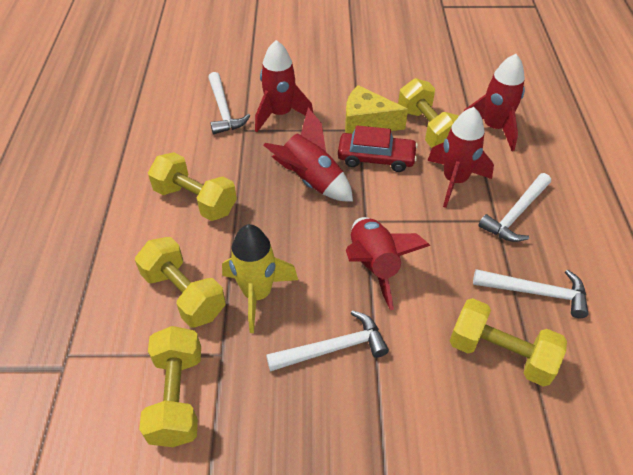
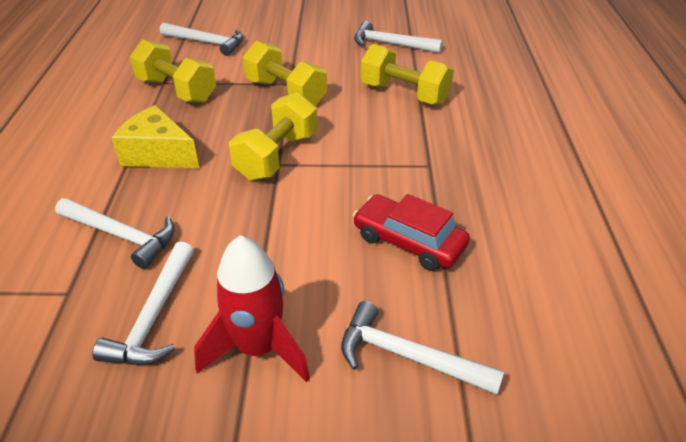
red rocket: [255,40,313,132] [263,107,353,202] [346,217,430,310] [427,107,494,208] [464,54,525,151] = 5 -> [194,235,310,382] = 1
white hammer: [208,72,250,134] [266,310,389,371] [473,269,589,318] [478,173,551,242] = 4 -> [55,198,175,269] [92,241,194,365] [160,23,244,56] [341,301,504,395] [354,21,443,53] = 5
yellow dumbbell: [135,237,226,327] [139,326,201,447] [148,152,237,221] [398,78,459,148] [450,298,567,387] = 5 -> [130,40,216,103] [229,92,317,181] [243,41,327,106] [361,44,454,105] = 4
yellow rocket: [222,224,298,333] = 1 -> none = 0

